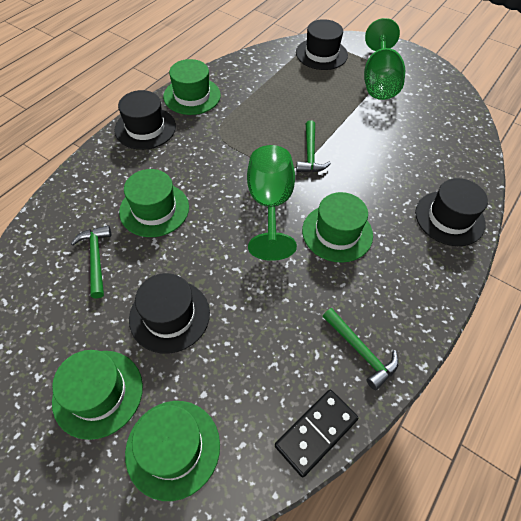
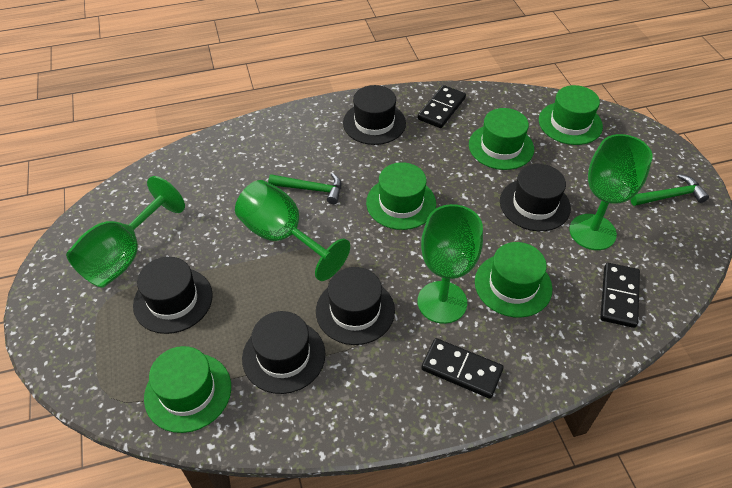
black domino: [275,390,358,477] = 1 -> [418,85,466,128] [421,338,504,399] [600,263,640,328] = 3
black hat: [115,90,176,150] [129,273,210,354] [296,19,348,70] [415,178,488,246] = 4 -> [133,257,213,334] [242,311,326,394] [316,267,395,345] [343,85,406,145] [500,164,571,231] = 5
green goblet: [247,145,297,261] [364,18,405,100] = 2 -> [66,176,185,288] [235,180,350,281] [418,204,483,324] [569,134,653,250] = 4
green hammer: [71,225,111,298] [296,120,331,172] [323,308,399,390] = 3 -> [268,173,341,204] [630,174,709,206] = 2

